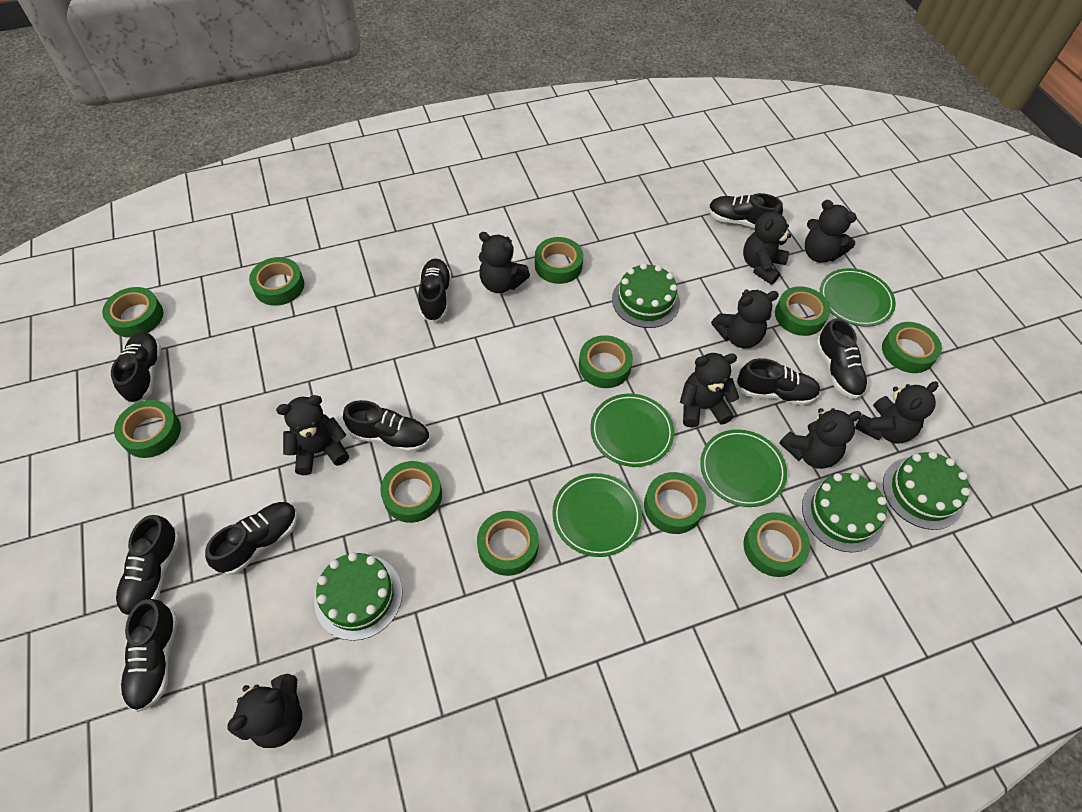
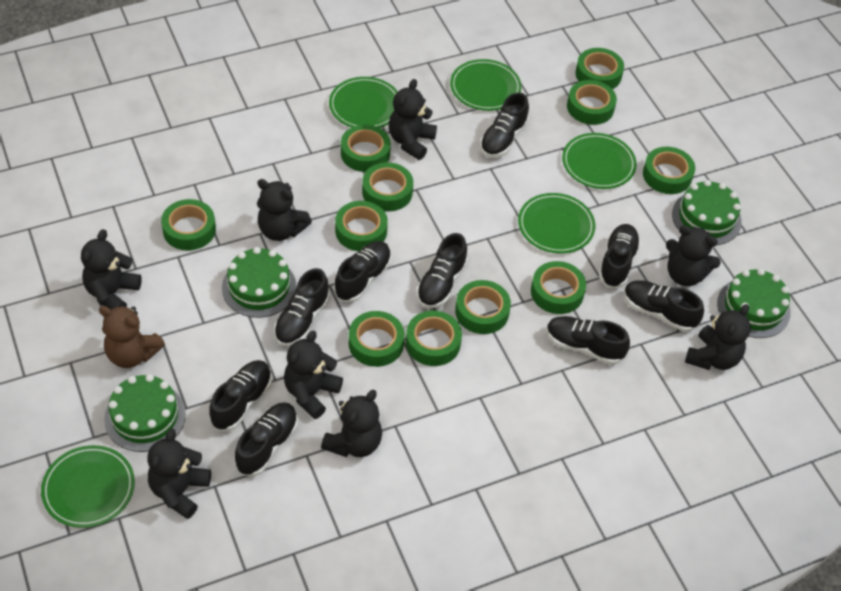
black teddy bear: [227,674,302,748] [276,395,349,475] [479,232,530,293] [680,353,739,428] [711,289,779,348] [743,203,791,285] [779,408,861,469] [805,200,857,263] [855,381,938,443] = 9 -> [81,229,142,309] [148,429,211,519] [257,179,312,241] [284,331,343,419] [321,390,382,457] [389,79,437,160] [666,225,721,286] [685,304,751,370] = 8
brown teddy bear: none = 0 -> [99,306,165,368] = 1
green plate: [552,473,642,557] [590,393,674,467] [700,429,787,507] [820,268,896,327] = 4 -> [41,445,135,528] [329,77,398,128] [450,59,522,111] [518,193,596,254] [562,133,637,189] = 5

